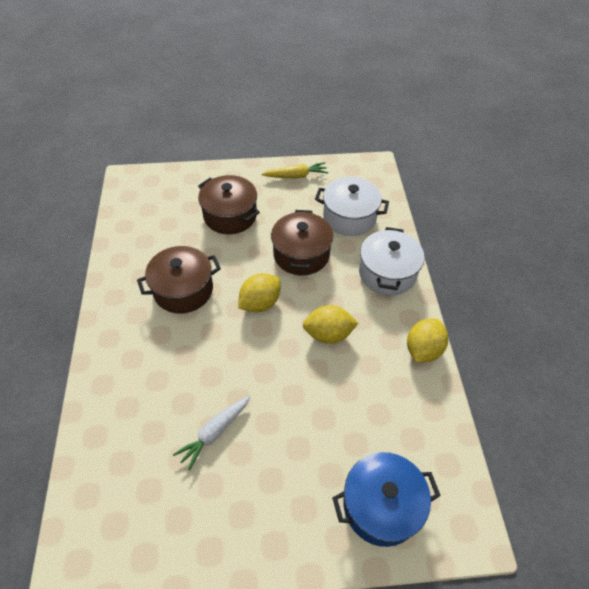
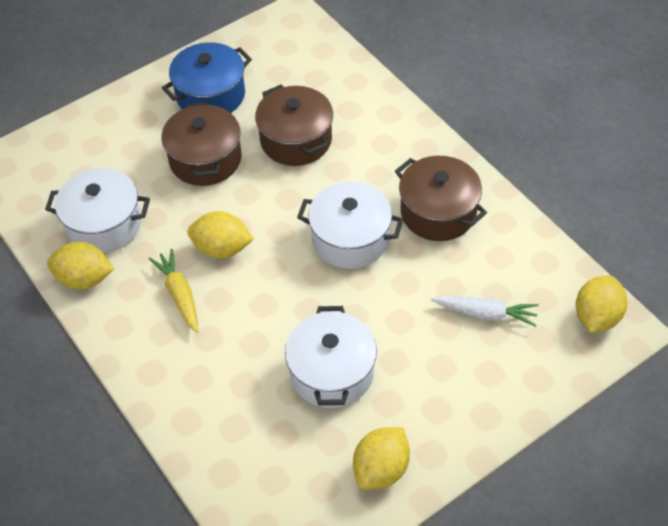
white pot: [315,177,389,236] [359,227,424,296] = 2 -> [45,168,150,253] [285,306,377,408] [297,181,404,269] = 3
yellow lemon: [238,273,280,312] [303,305,358,344] [407,318,448,363] = 3 -> [47,242,114,289] [187,211,254,258] [353,427,410,490] [576,275,627,333] = 4

